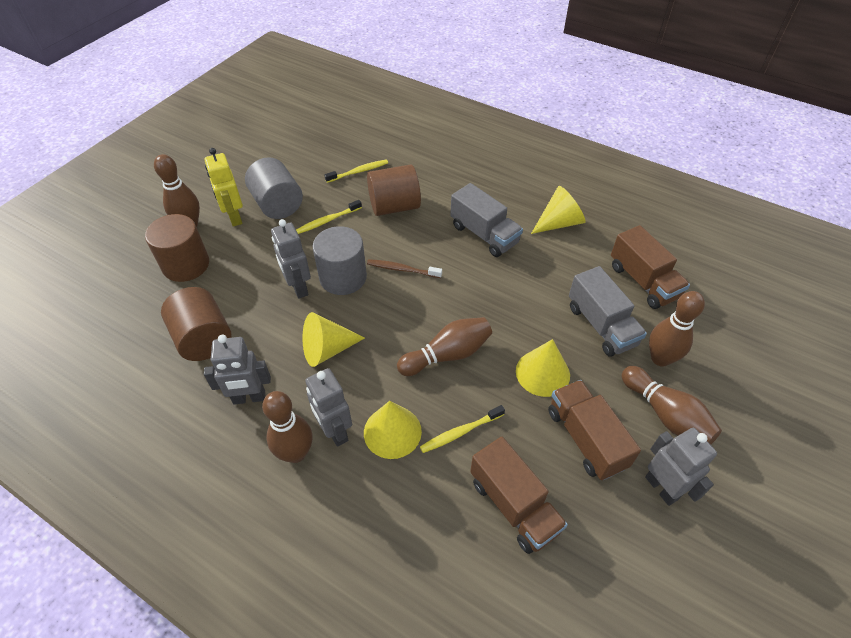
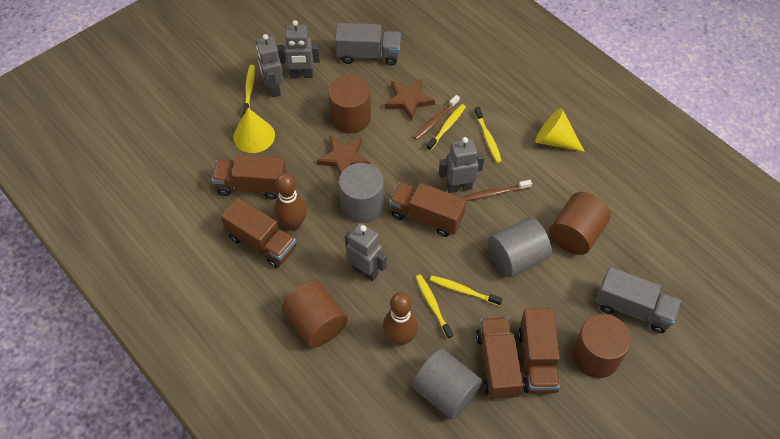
brown bowling pin: [154,154,200,227] [262,391,312,463] [397,317,492,376] [622,366,722,445] [649,291,705,367] = 5 -> [274,173,307,231] [383,292,418,346] = 2
brown cylinder: [145,214,209,282] [161,287,232,361] [367,165,421,216] = 3 -> [282,280,348,348] [328,76,371,134] [549,192,611,255] [572,314,631,378] = 4
brown star: none = 0 -> [317,136,370,175] [385,79,435,121] = 2
brown toothbrush: [367,259,442,278] = 1 -> [413,95,460,140] [463,180,532,201] = 2
brown truck: [470,437,568,554] [548,380,641,480] [611,225,690,309] = 3 -> [212,154,287,199] [221,198,296,268] [389,182,466,237] [476,317,523,400] [518,308,560,394] = 5
grey cylinder: [245,157,303,219] [313,226,367,295] = 2 -> [339,163,384,223] [412,349,482,419] [488,217,552,277] = 3
yellow cone: [302,312,365,367] [364,401,422,459] [516,339,570,397] [531,186,585,234] = 4 -> [233,108,275,153] [535,108,585,152] = 2
yellow robot: [204,148,243,226] = 1 -> none = 0
yellow toothbrush: [296,200,362,234] [324,159,388,183] [420,405,505,453] = 3 -> [243,65,255,116] [416,274,453,339] [426,104,466,151] [430,276,503,306] [474,107,502,163] = 5

